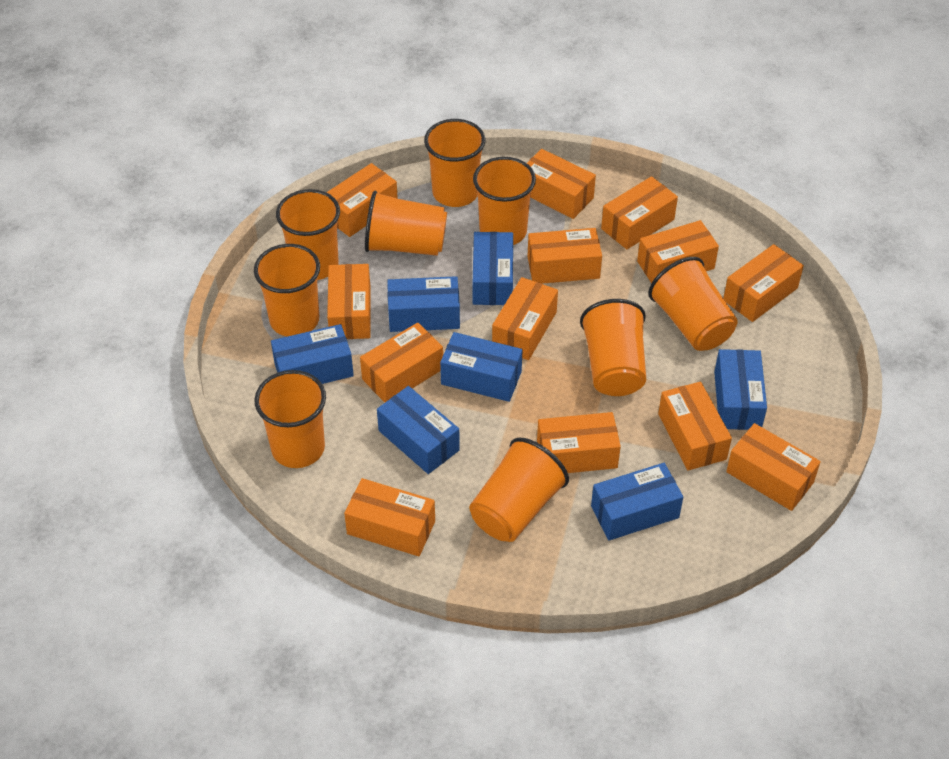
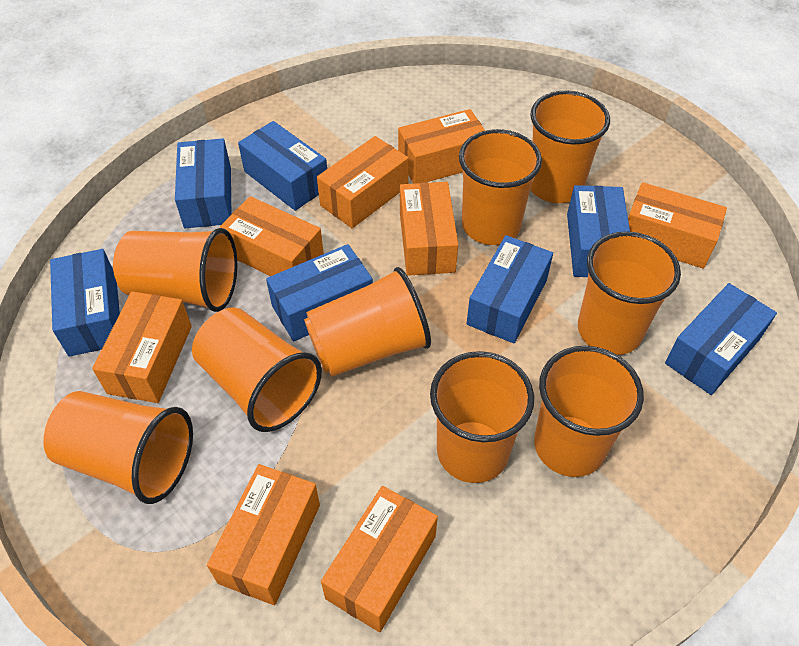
orange box: [326,163,398,237] [327,264,371,339] [344,478,435,556] [360,323,443,402] [492,277,558,360] [527,149,596,219] [528,228,602,284] [537,412,621,473] [601,176,678,249] [637,220,719,283] [658,382,732,470] [723,244,804,322] [726,423,821,511] = 13 -> [92,291,192,403] [207,464,320,605] [220,196,324,276] [317,136,408,228] [321,486,438,632] [398,109,485,184] [400,182,458,276] [628,182,727,269] = 8

